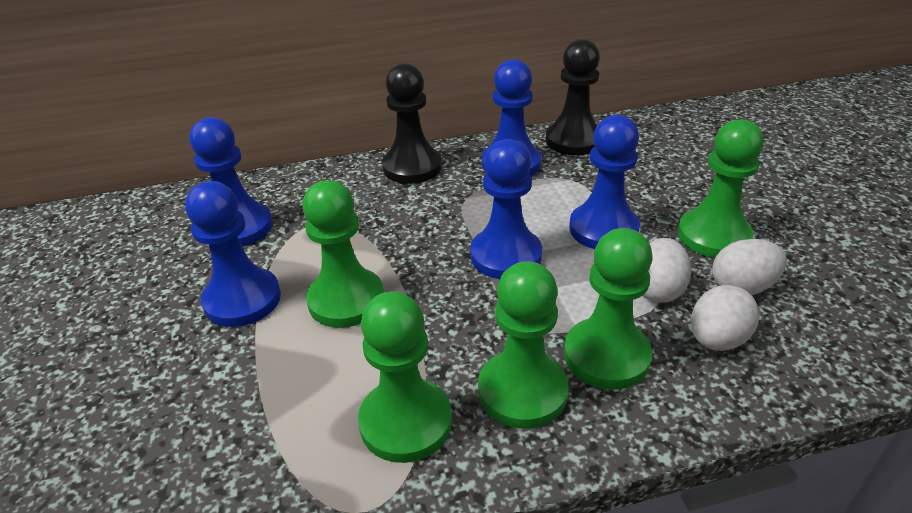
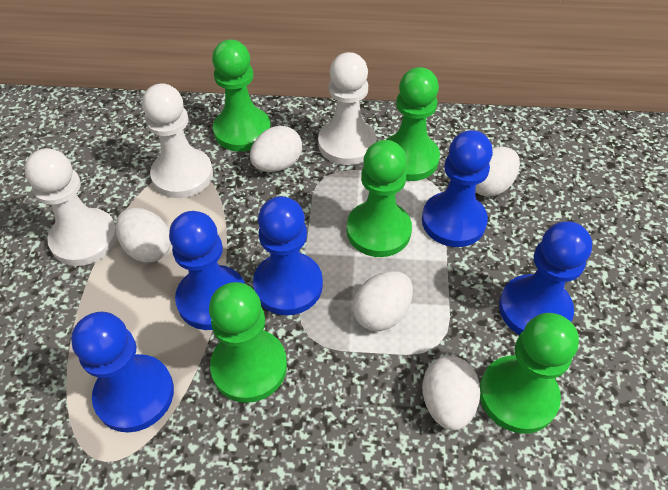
black pawn: [382,63,442,184] [546,39,600,155] = 2 -> none = 0
white egg: [643,238,692,303] [691,285,760,351] [712,239,787,295] = 3 -> [116,208,171,263] [250,126,302,172] [353,271,413,331] [422,356,480,431] [475,147,520,197] = 5
white pawn: none = 0 -> [24,148,117,266] [142,83,213,198] [318,52,376,165] = 3

